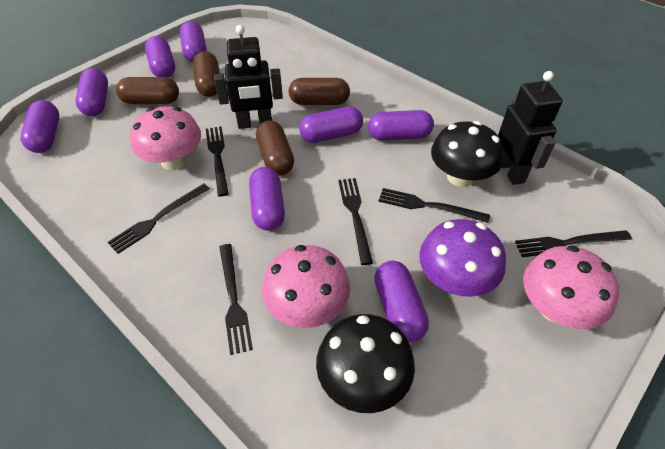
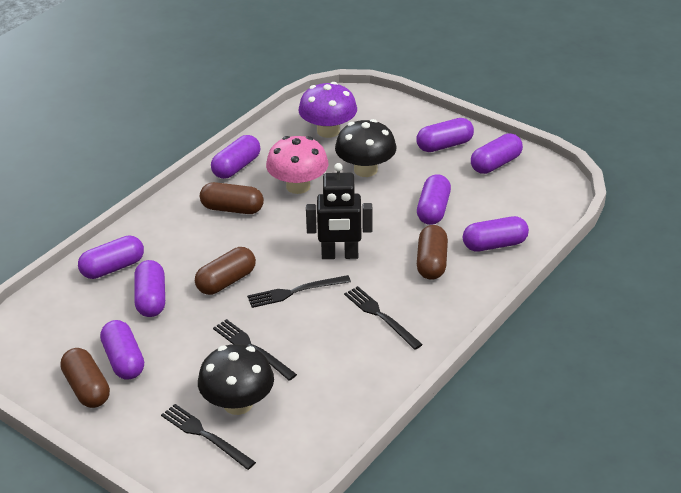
black fork: [107,184,210,254] [206,126,229,197] [219,244,253,355] [338,178,373,265] [379,188,490,223] [515,230,632,257] = 6 -> [161,404,256,470] [213,319,297,381] [247,275,351,308] [344,286,423,350] = 4
black robot: [214,25,283,129] [498,71,563,185] = 2 -> [306,163,372,259] = 1
pink mushroom: [130,106,201,170] [262,245,350,328] [523,245,619,329] = 3 -> [266,136,329,194] = 1

